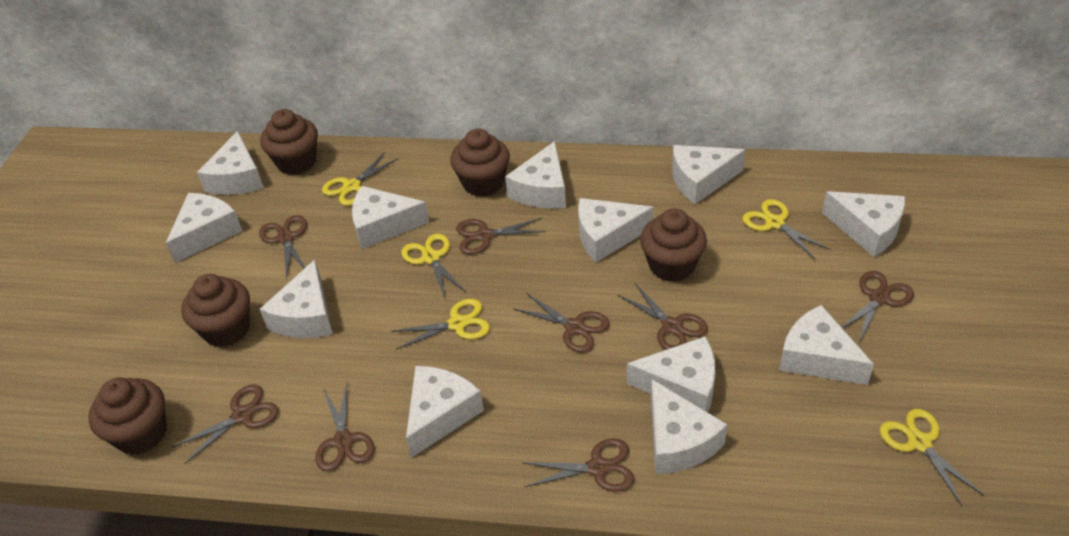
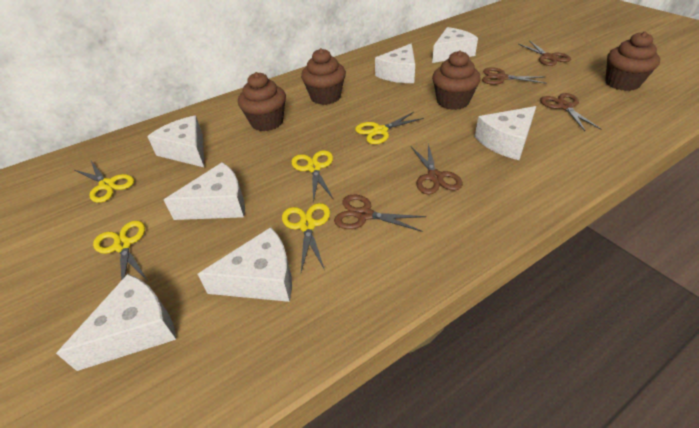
brown cupcake: [88,378,167,455] [181,274,250,347] [260,109,318,175] [450,129,510,197] [640,209,707,282] = 5 -> [238,72,286,131] [301,48,346,105] [432,50,481,110] [605,31,660,91] = 4
brown scissors: [172,384,279,464] [259,215,307,279] [315,383,375,471] [456,218,546,254] [513,293,610,353] [523,438,634,492] [618,283,708,350] [842,271,914,343] = 8 -> [334,195,426,232] [411,143,463,195] [482,67,547,85] [518,40,571,66] [540,93,601,131] = 5
white cheese: [166,193,242,263] [197,131,264,195] [260,260,333,338] [352,186,429,249] [406,366,484,458] [505,141,566,208] [578,198,654,262] [627,336,716,412] [651,379,727,474] [672,145,746,204] [779,305,874,385] [822,191,905,257] = 12 -> [56,274,176,371] [147,116,204,167] [164,162,245,220] [198,227,292,302] [375,43,415,83] [432,27,478,63] [475,106,536,160] = 7

